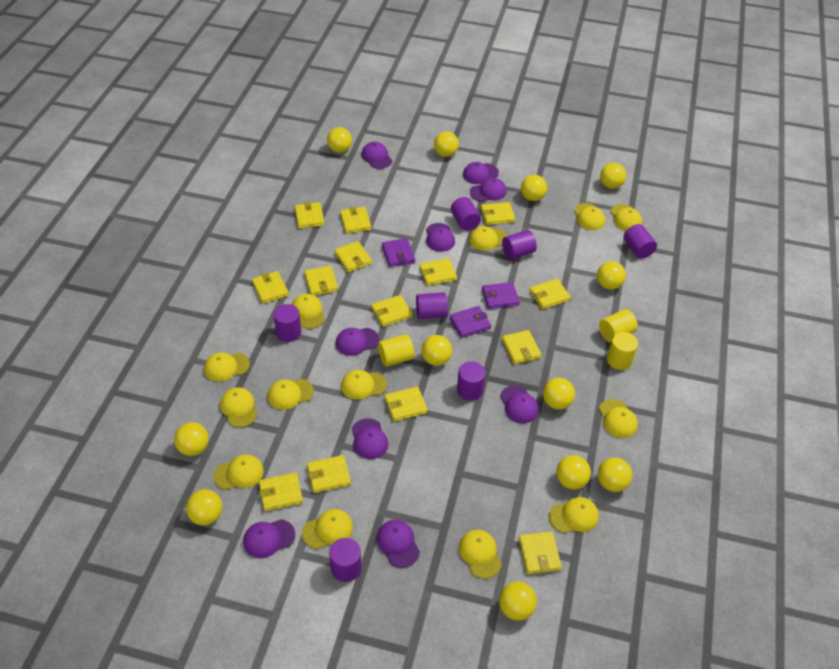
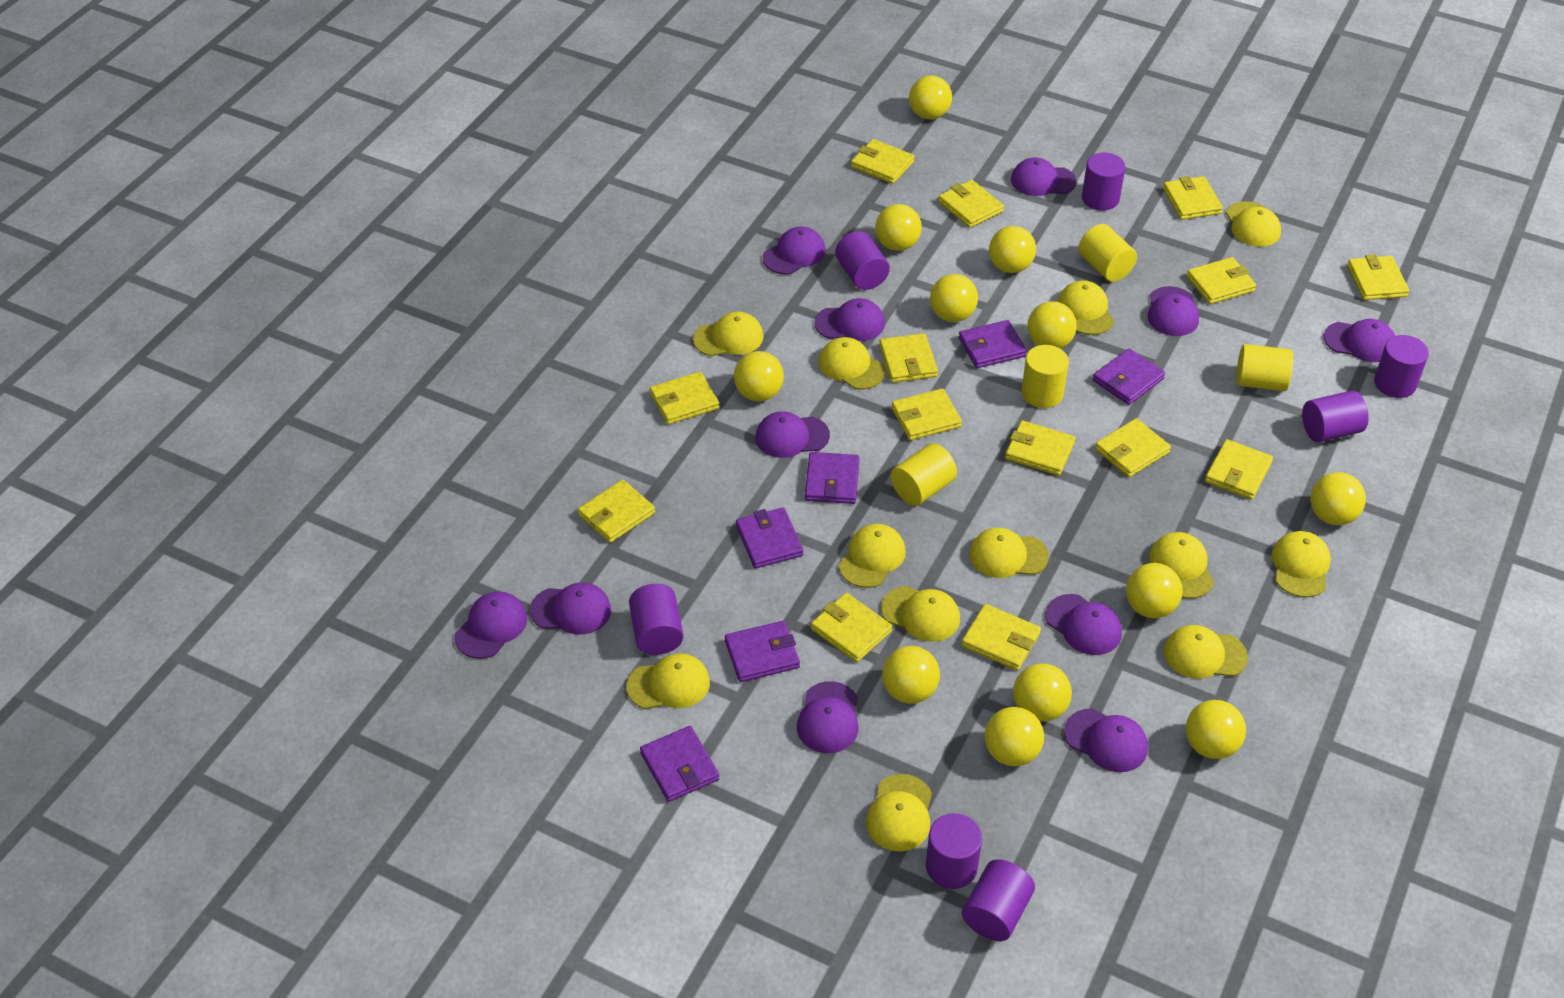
purple cap: [243,519,295,558] [336,328,379,356] [352,418,389,459] [362,142,392,169] [376,520,420,568] [426,223,455,252] [463,162,499,184] [470,178,507,202] [500,385,539,423] = 9 -> [454,592,527,659] [530,582,611,635] [755,411,830,458] [763,227,826,274] [797,681,859,753] [815,298,885,341] [1011,158,1077,196] [1046,594,1122,655] [1064,709,1148,772] [1147,286,1199,336] [1324,319,1395,362] = 11
purple wallet: [382,238,415,267] [449,306,491,338] [482,282,520,309] = 3 -> [640,726,719,802] [725,621,800,682] [736,507,804,568] [805,452,860,504] [959,320,1027,368] [1093,349,1165,405] = 6
yellow cap: [204,352,250,382] [213,455,264,490] [220,387,258,428] [268,379,314,410] [292,294,325,329] [302,509,353,549] [341,370,387,400] [459,530,502,579] [469,226,508,251] [549,497,599,533] [574,203,605,230] [599,399,638,438] [610,204,642,231] = 13 -> [626,653,710,709] [693,312,763,356] [818,337,886,390] [839,524,906,588] [866,774,932,852] [881,586,960,642] [969,528,1049,578] [1057,280,1114,335] [1149,532,1214,599] [1164,625,1248,679] [1226,201,1281,247] [1272,531,1331,598] = 12
yellow cylinder: [378,334,415,367] [599,309,638,343] [607,332,638,370] = 3 -> [891,443,957,506] [1021,345,1069,408] [1078,224,1137,282] [1236,344,1293,391] = 4

